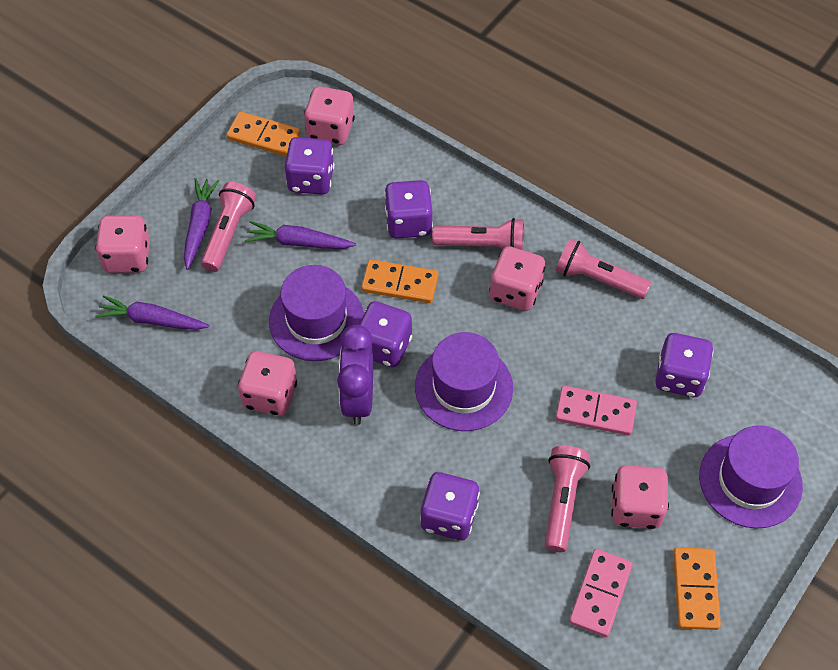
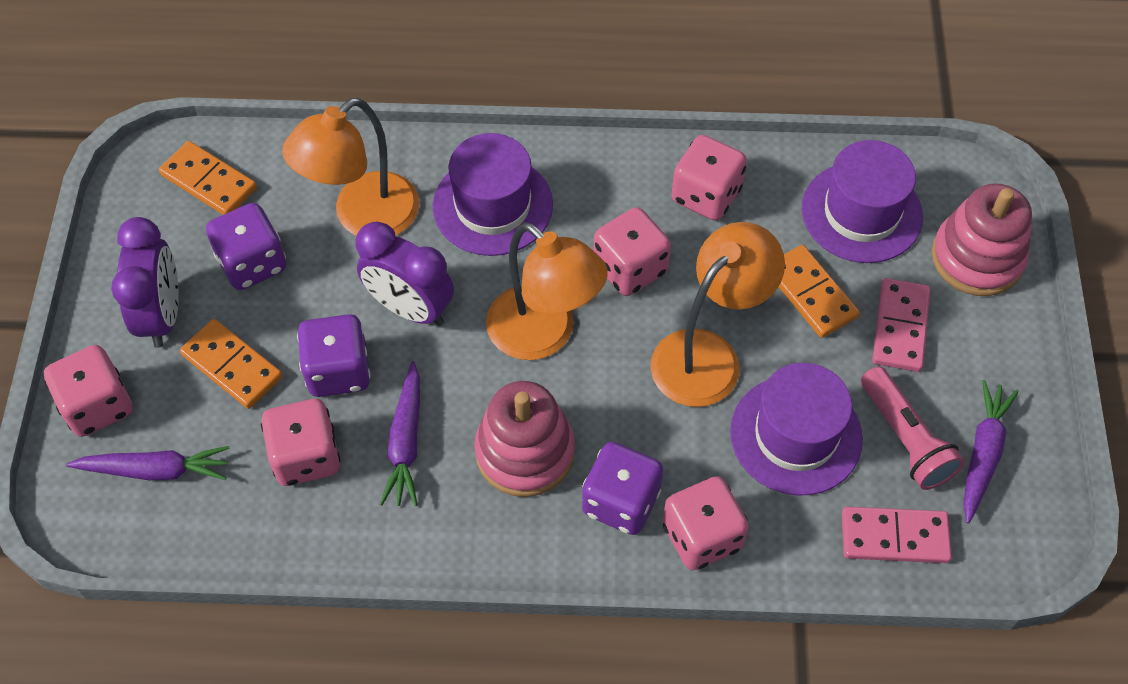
orange lamp: none = 0 -> [282,98,420,236] [486,222,608,360] [651,222,785,407] = 3
pink flashlight: [201,182,256,272] [432,218,524,250] [545,446,590,552] [556,238,651,299] = 4 -> [861,366,965,490] = 1
pink stacking toy: none = 0 -> [474,381,575,497] [932,184,1032,296] = 2
purple clock: [337,325,373,425] = 1 -> [111,217,179,348] [355,222,454,326] = 2
purple dice: [285,137,334,195] [359,301,412,367] [384,180,433,239] [420,472,480,540] [655,333,714,397] = 5 -> [206,203,286,290] [297,314,371,397] [582,442,663,535] = 3

